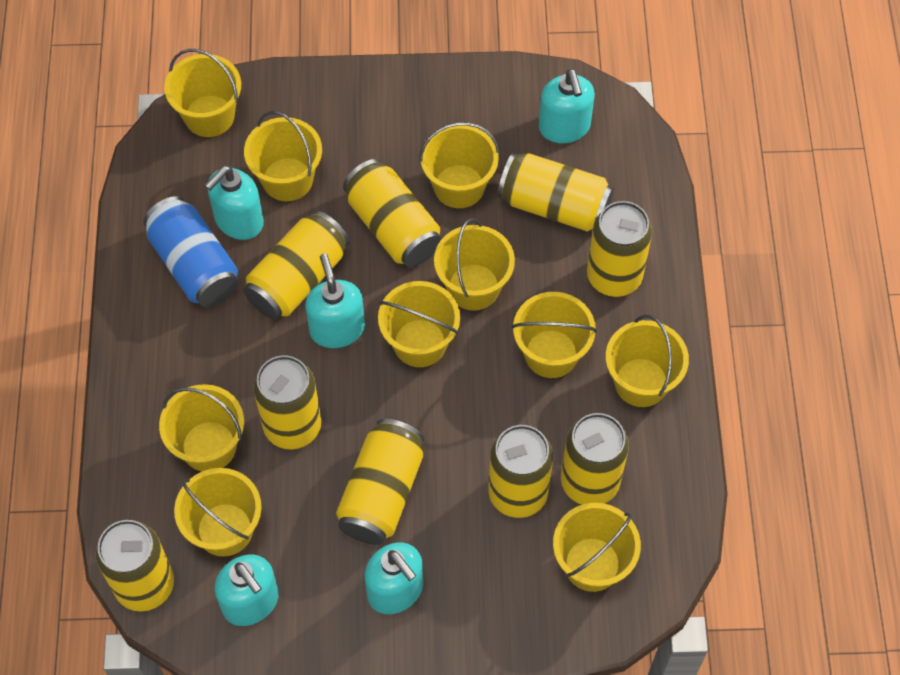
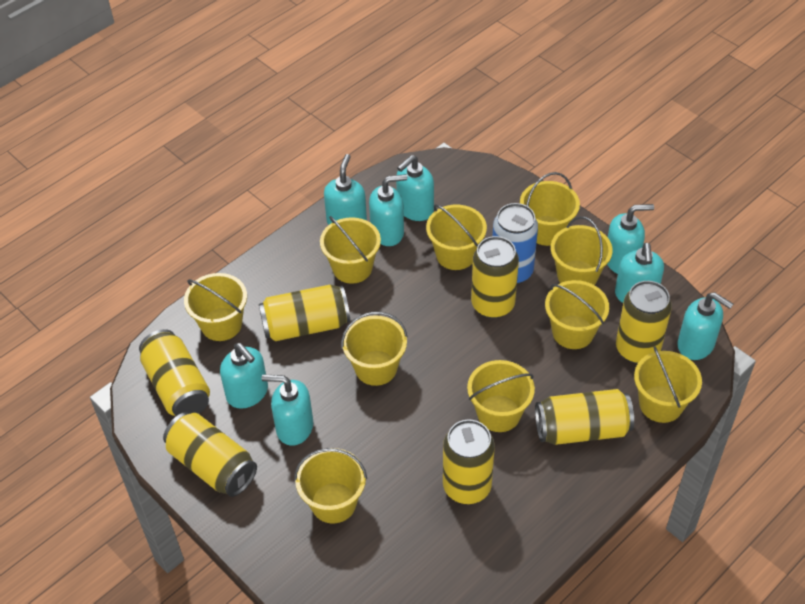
turquoise soap dispenser: [205,166,264,240] [215,555,279,626] [305,253,365,348] [365,543,423,614] [539,69,595,143] = 5 -> [220,343,268,409] [262,374,313,446] [324,154,367,225] [369,174,407,246] [396,155,434,221] [607,204,654,274] [615,243,664,303] [678,292,733,360] = 8
yellow can: [96,520,174,612] [243,211,349,320] [253,355,321,449] [336,419,424,545] [343,159,441,267] [488,425,553,518] [498,153,614,232] [561,413,629,505] [587,201,652,297] = 9 -> [139,329,210,416] [163,412,257,497] [259,285,350,341] [443,419,495,504] [471,236,519,319] [535,389,634,445] [616,281,672,364] = 7

